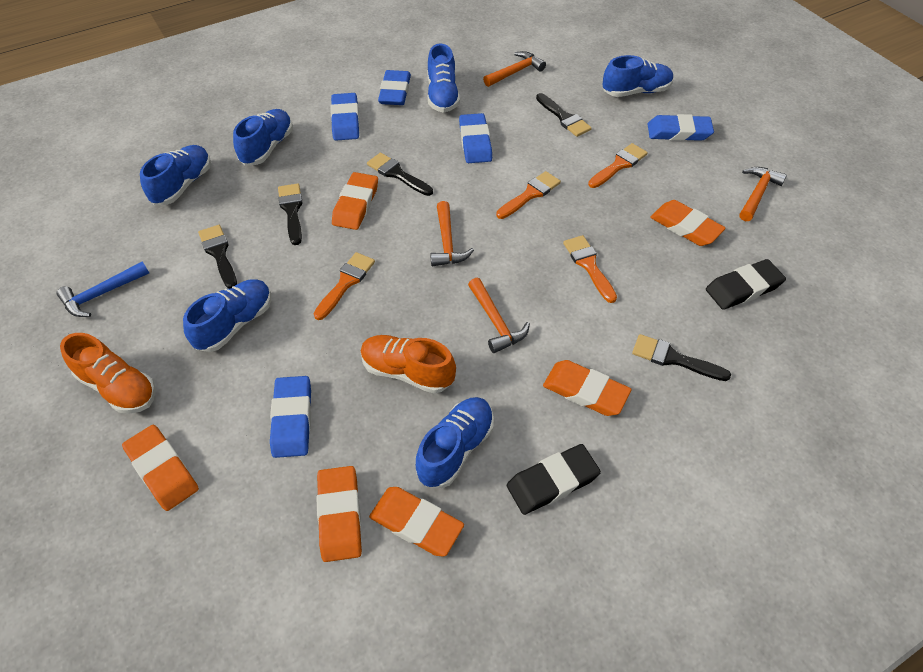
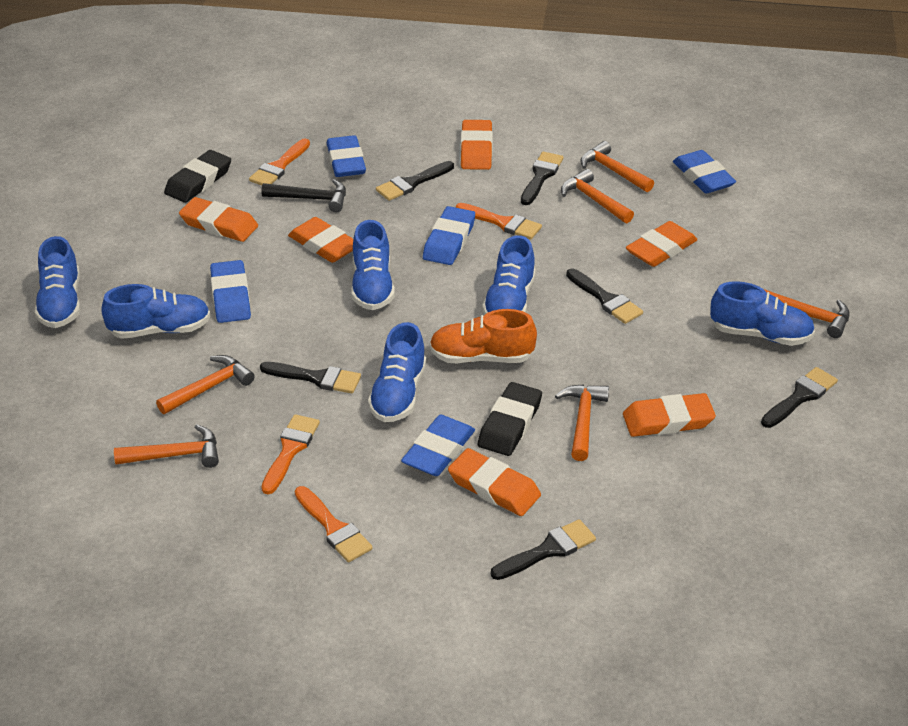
black brush: [198,225,237,289] [278,184,303,245] [367,153,433,196] [536,93,592,137] [632,334,731,381] = 5 -> [260,362,361,393] [376,161,454,201] [491,519,596,580] [521,152,564,205] [566,268,643,324] [761,367,838,428] = 6
black hammer: none = 0 -> [261,179,346,212] = 1
blue hammer: [57,262,149,317] = 1 -> none = 0
orange hammer: [430,201,474,267] [468,278,530,353] [483,51,546,87] [740,167,787,221] = 4 -> [114,424,219,468] [156,355,255,414] [555,384,609,461] [561,169,634,223] [580,141,654,192] [764,289,850,338] = 6
orange shoe: [60,333,156,414] [361,335,456,394] = 2 -> [429,309,537,363] = 1

